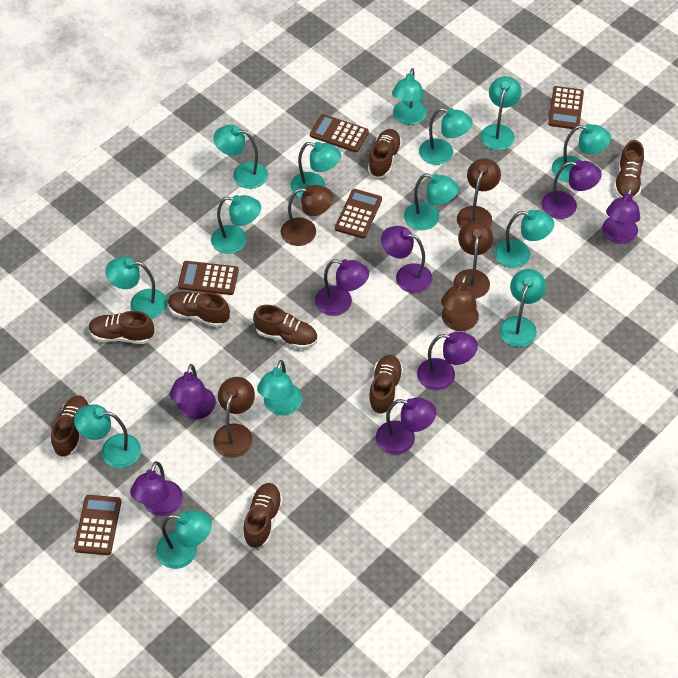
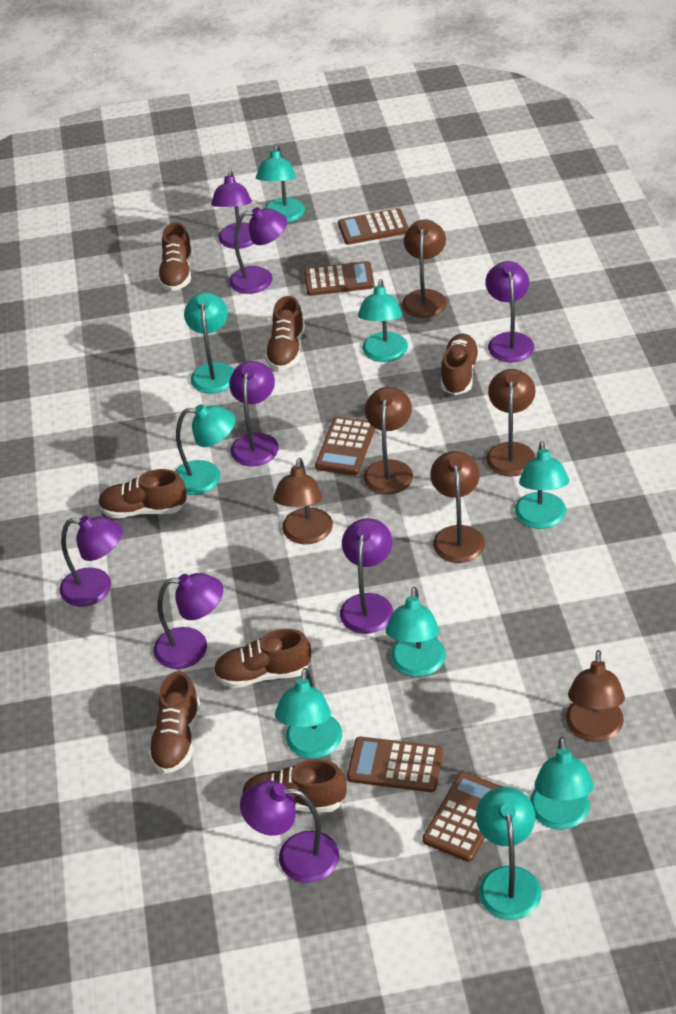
brown lamp: [213,377,255,458] [281,185,333,246] [441,275,479,331] [453,221,493,299] [457,158,501,228] = 5 -> [273,458,333,544] [364,387,413,495] [402,219,447,318] [430,451,485,563] [486,369,536,477] [566,650,625,742] = 6
brown shoe: [51,396,90,457] [88,311,154,344] [168,291,230,327] [243,483,283,549] [253,305,317,349] [368,129,402,178] [368,355,403,414] [614,140,644,199] = 8 -> [98,469,187,518] [148,671,200,774] [158,222,192,291] [213,628,311,688] [242,759,347,812] [265,296,305,370] [441,334,480,395] = 7
turquoise lamp: [74,404,141,468] [105,257,167,319] [156,510,212,569] [211,195,261,254] [213,125,268,189] [257,360,302,415] [290,142,341,198] [392,68,427,125] [404,173,459,230] [419,108,473,165] [481,76,522,150] [494,210,554,268] [499,269,546,347] [552,124,611,182] = 14 -> [175,404,235,495] [184,292,234,393] [256,145,305,223] [275,668,342,759] [358,279,408,362] [386,587,446,677] [476,787,541,920] [515,441,569,529] [530,737,594,830] = 9

